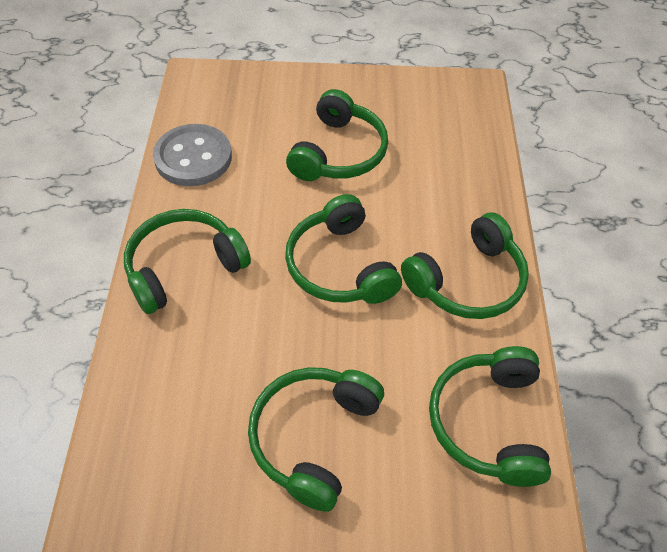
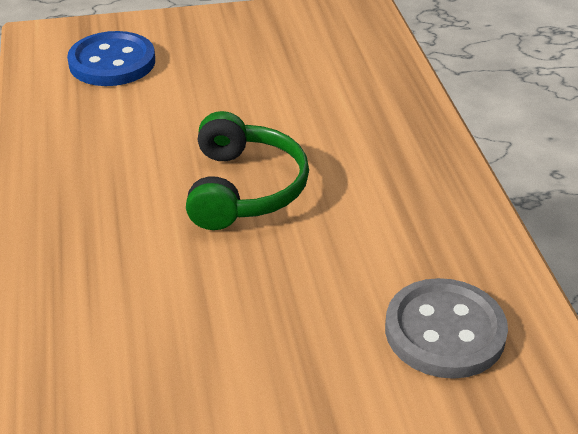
blue button: none = 0 -> [67,31,155,86] = 1
green headphones: [124,209,251,314] [248,367,384,512] [285,194,402,304] [286,89,388,181] [401,212,529,319] [429,346,551,487] = 6 -> [186,111,309,230] = 1

